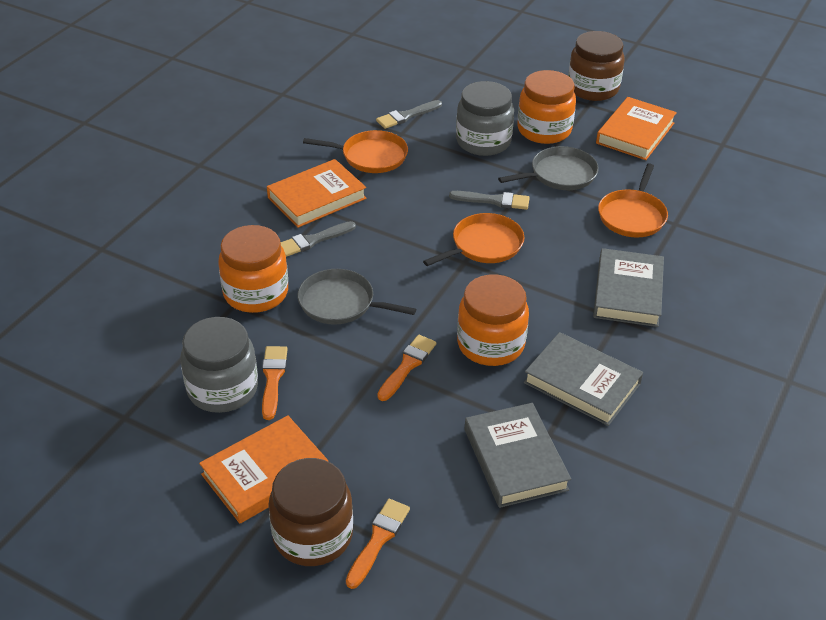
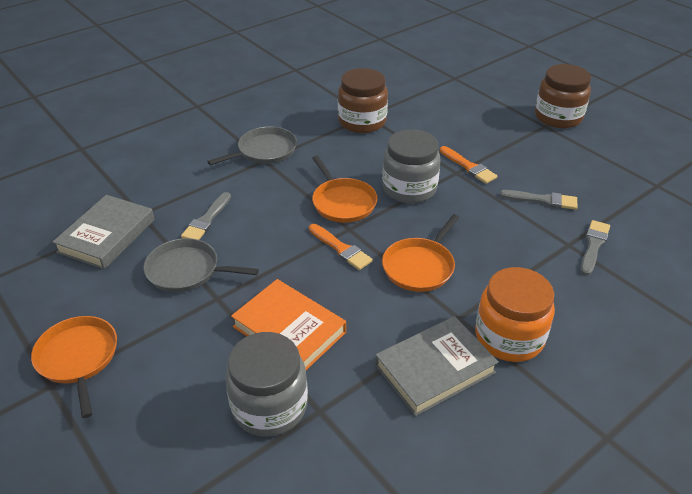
grey book: [465,403,571,508] [524,332,643,426] [593,248,664,327] = 3 -> [52,195,155,269] [375,316,499,417] = 2
orange book: [199,415,329,524] [267,159,366,228] [596,97,677,160] = 3 -> [231,279,346,370] = 1
orange brush: [262,346,287,420] [346,499,410,589] [377,335,436,401] = 3 -> [309,224,373,270] [440,146,497,184] = 2
orange jar: [218,225,288,313] [457,274,529,366] [517,70,576,144] = 3 -> [475,267,555,362] = 1

